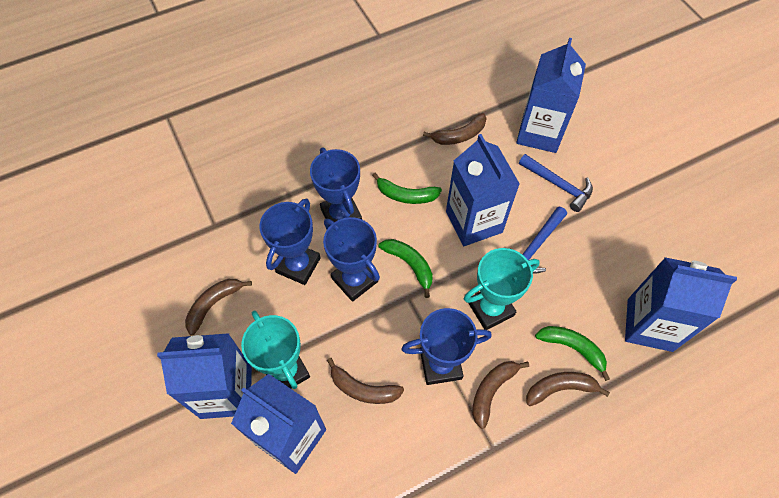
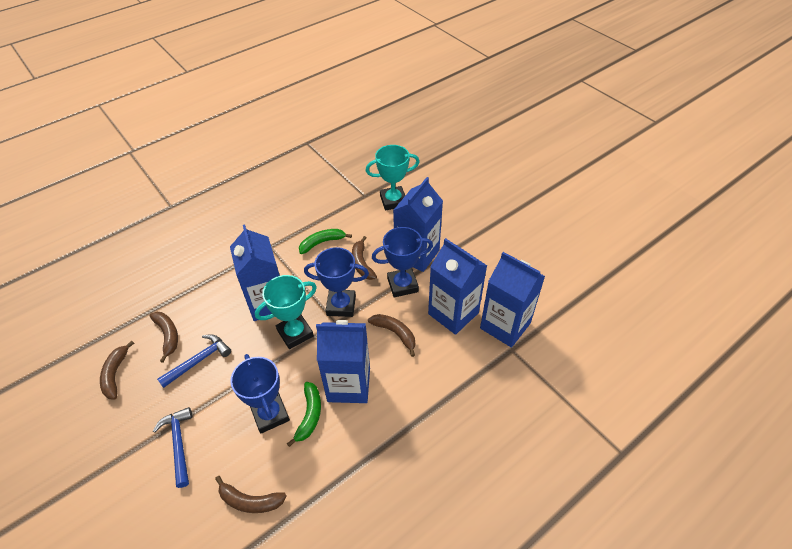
blue trophy: [259,198,320,285] [310,148,362,222] [323,217,380,302] [402,308,492,385] = 4 -> [230,354,290,434] [304,247,369,317] [372,227,433,297] = 3
green banana: [372,173,442,204] [379,239,433,298] [535,326,610,381] = 3 -> [287,382,321,447] [299,229,352,254] = 2

